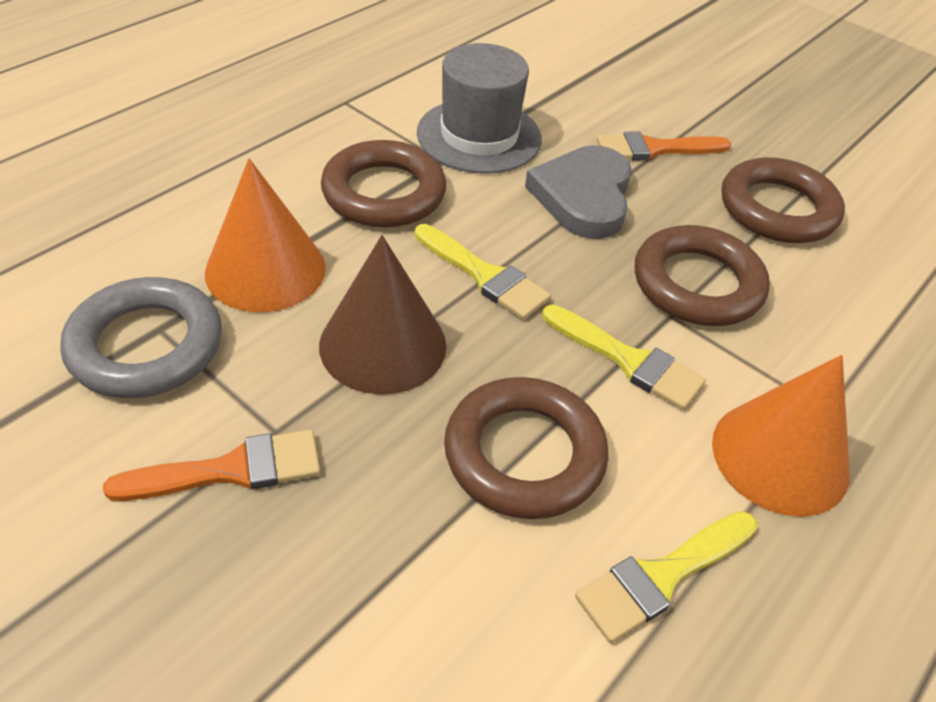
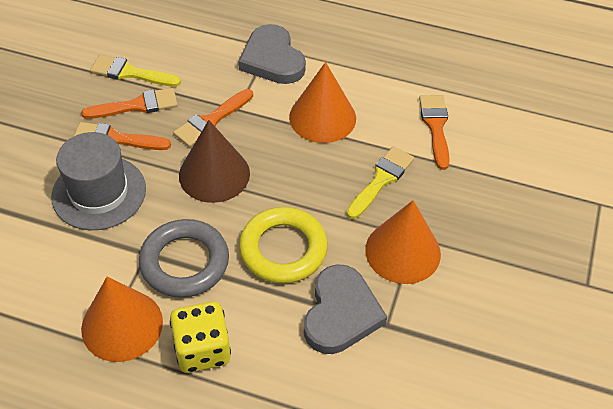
brown ring: [321,140,446,228] [444,377,608,519] [635,225,770,326] [722,157,845,243] = 4 -> none = 0
grey heart: [525,145,632,239] = 1 -> [238,24,306,84] [304,264,387,354] = 2
orange brush: [103,430,320,501] [597,131,731,161] = 2 -> [73,122,171,150] [81,88,178,119] [173,89,253,147] [419,95,450,170] = 4
orange cone: [205,158,326,312] [712,355,850,517] = 2 -> [81,277,163,362] [289,62,356,143] [365,200,441,284] = 3
yellow brush: [415,224,551,320] [542,305,706,410] [575,511,758,643] = 3 -> [90,55,181,87] [347,146,414,219] = 2
yellow dice: none = 0 -> [170,301,231,373] = 1
yellow ring: none = 0 -> [239,207,328,283] = 1

